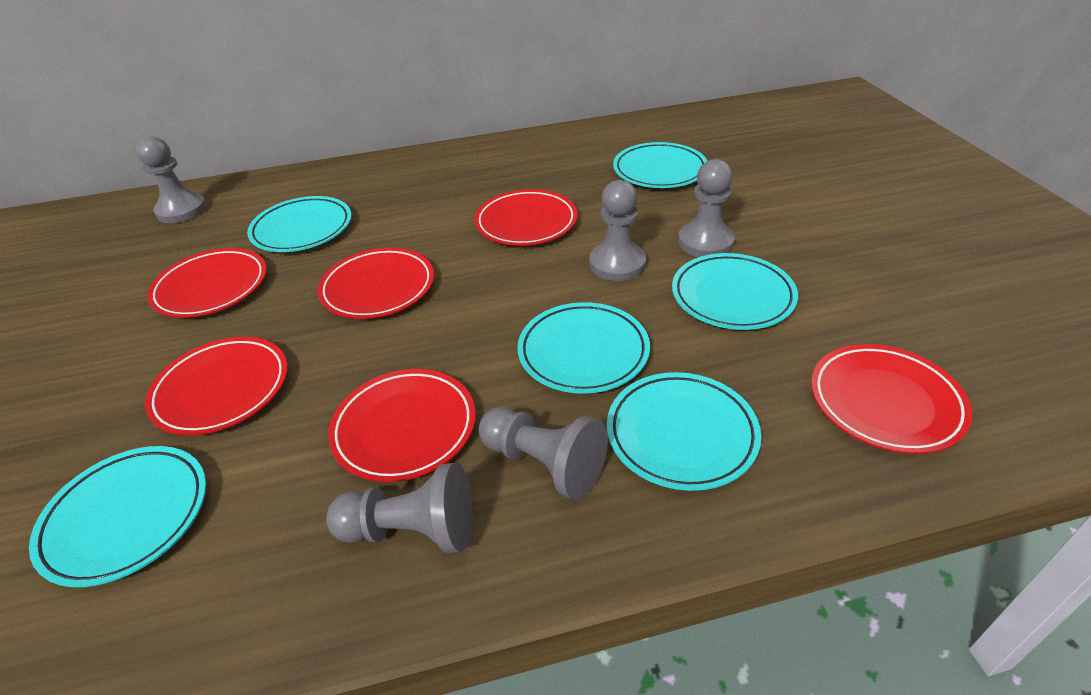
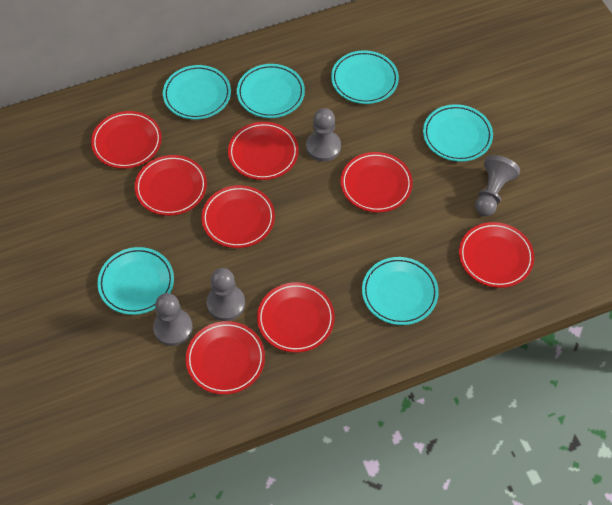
grey pawn: [136,136,207,223] [326,463,473,553] [479,407,608,500] [589,180,646,281] [678,159,735,257] = 5 -> [153,293,193,346] [207,268,245,321] [306,108,341,162] [475,155,520,216] = 4
red plate: [145,337,288,435] [147,248,267,318] [317,248,434,319] [328,369,476,482] [474,189,577,246] [811,344,972,454] = 6 -> [91,111,162,169] [135,155,207,216] [186,321,265,395] [201,185,275,248] [228,122,299,180] [257,282,335,353] [341,152,413,213] [459,222,534,288] = 8

